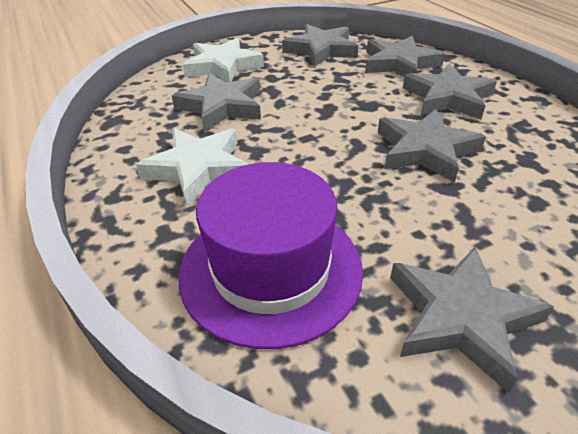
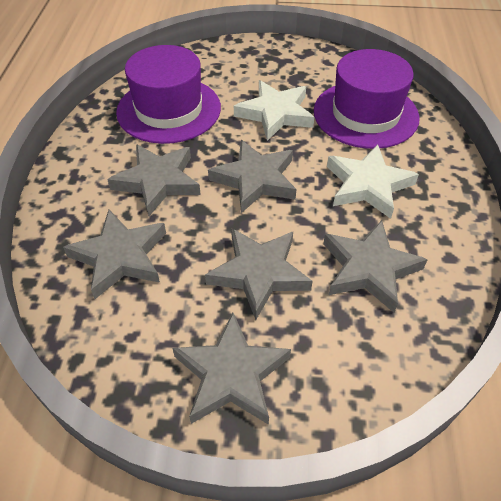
purple hat: [179,162,363,349] = 1 -> [116,45,221,144] [314,49,420,149] = 2

